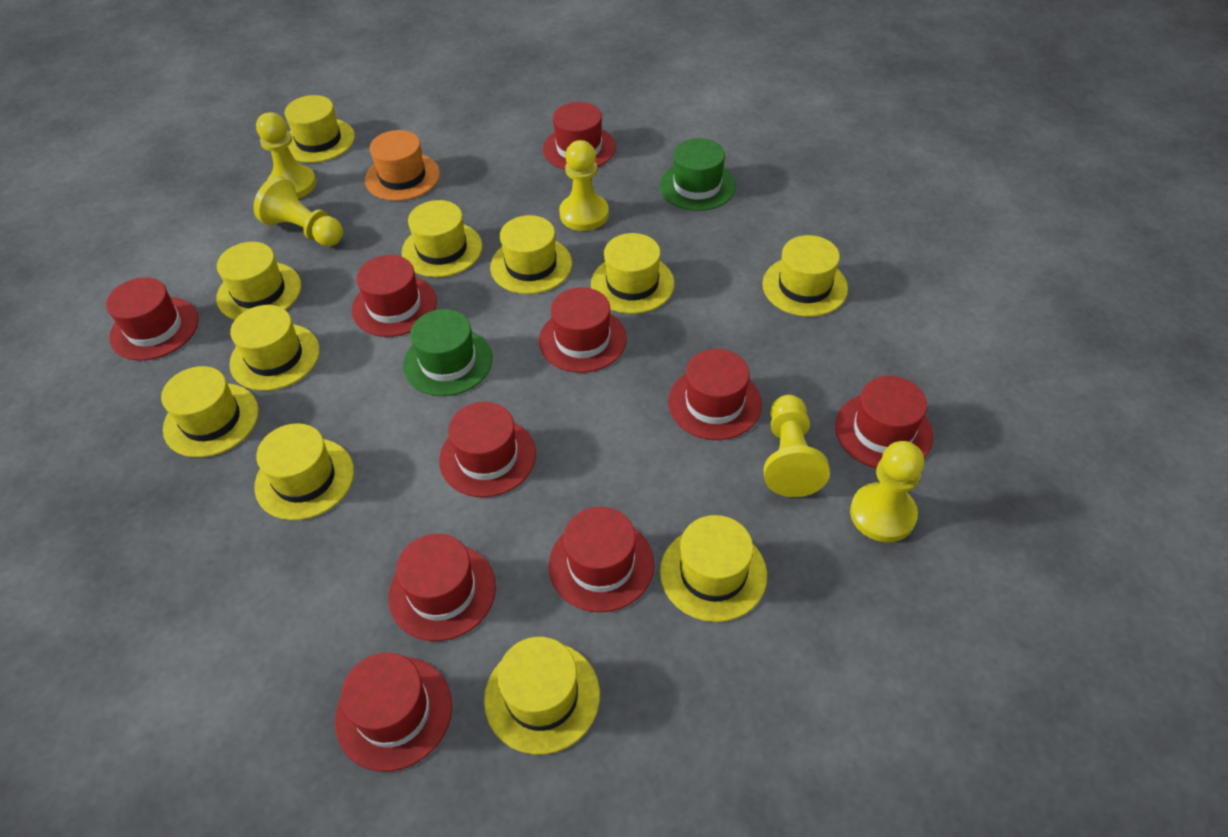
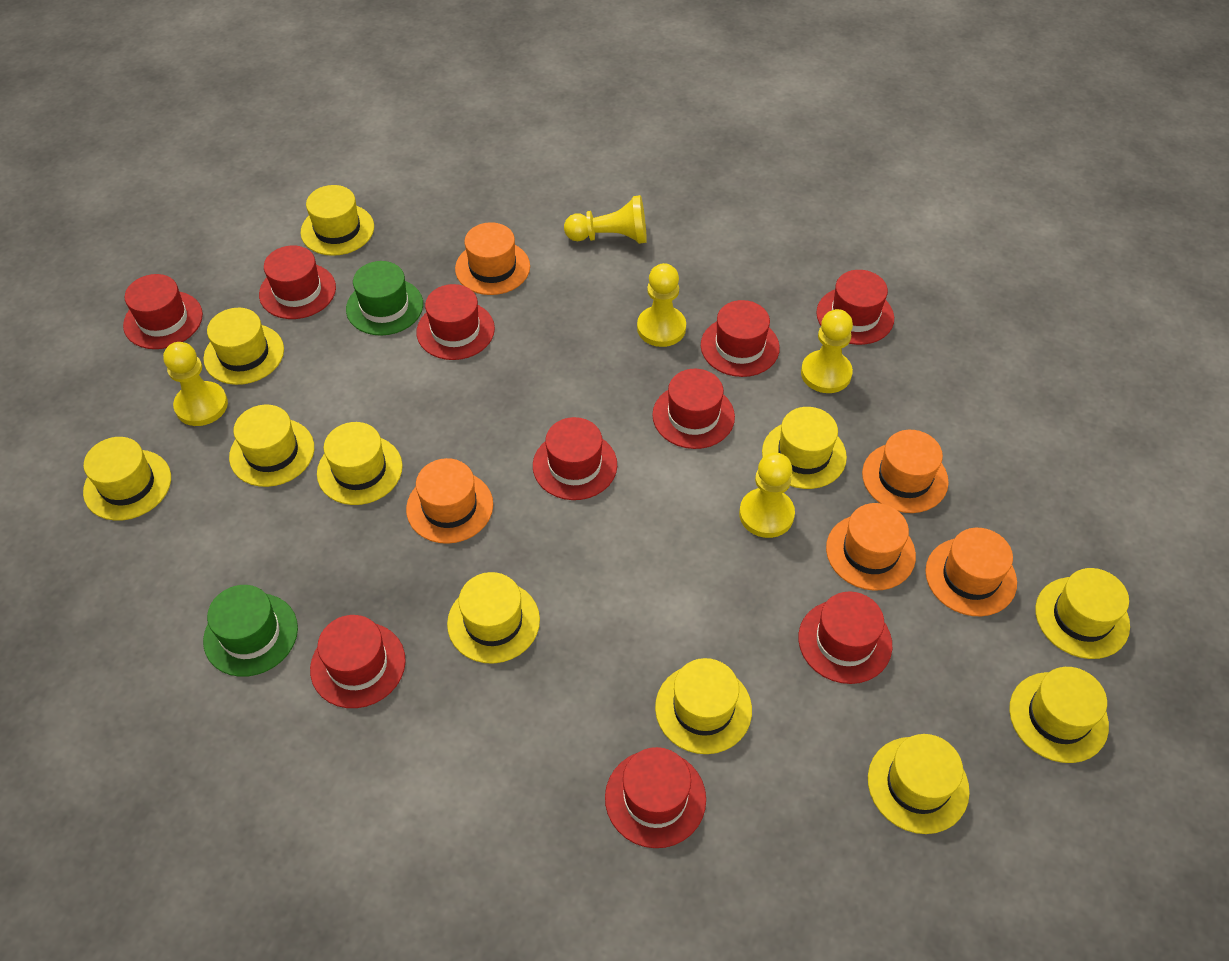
orange hat: [365,130,440,201] = 1 -> [406,458,493,544] [455,222,530,295] [826,503,916,591] [862,430,949,513] [925,528,1017,616] = 5

